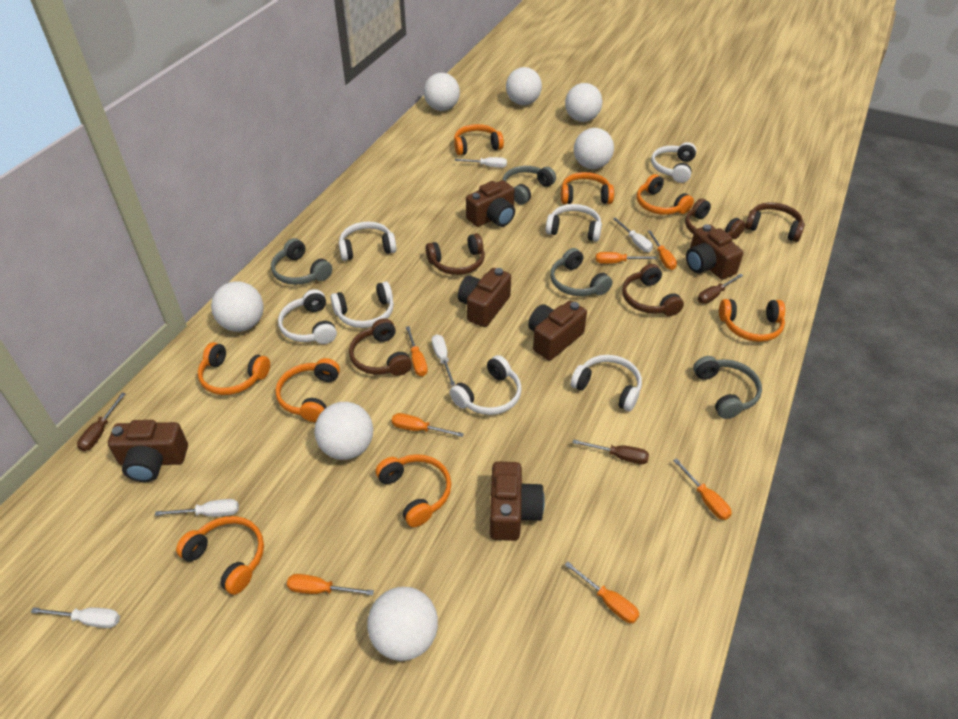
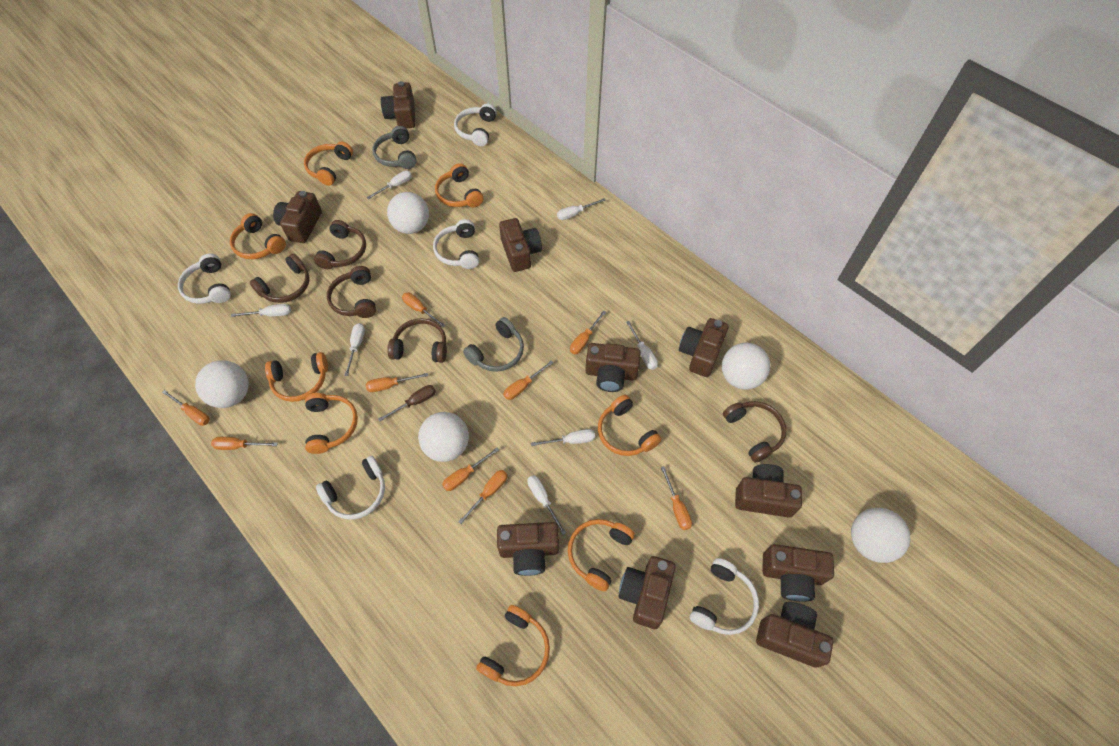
brown camera: [108,420,188,482] [458,268,511,327] [466,180,515,227] [490,461,545,541] [528,301,587,360] [686,224,743,280] = 6 -> [273,191,322,243] [381,81,415,128] [497,522,559,576] [499,218,542,272] [585,343,641,392] [619,556,676,629] [679,318,729,377] [735,464,802,518] [756,602,833,668] [763,544,834,602] = 10
brown screwdriver: [77,393,126,451] [573,439,649,464] [698,274,743,304] = 3 -> [378,385,436,422] = 1
grey headphones: [271,238,332,285] [503,166,556,205] [550,248,612,296] [693,356,762,419] = 4 -> [372,126,417,169] [463,317,524,372] = 2
orange screwdriver: [287,574,374,595] [392,413,464,437] [406,326,428,376] [565,562,640,623] [595,252,656,264] [648,230,677,270] [673,458,732,520] = 7 -> [162,390,210,426] [211,437,278,450] [366,373,428,392] [402,293,446,328] [442,447,499,491] [458,470,507,524] [503,360,554,400] [570,310,606,354] [661,466,692,530] = 9
white ball: [211,281,264,332] [315,402,373,460] [367,587,438,661] [424,73,460,111] [506,67,542,105] [565,83,602,122] [574,128,614,169] = 7 -> [195,360,249,408] [387,192,429,234] [418,412,469,462] [722,343,770,390] [851,508,910,563] = 5
white headphones: [278,289,337,344] [330,281,394,328] [339,221,397,261] [449,355,522,415] [546,204,602,242] [571,355,642,411] [651,142,696,183] = 7 -> [178,254,231,304] [316,456,385,520] [433,219,479,269] [454,104,497,146] [690,558,759,635] = 5
white screwdriver: [31,607,120,628] [155,499,239,517] [431,334,455,386] [455,157,507,168] [613,217,653,252] = 5 -> [231,304,291,317] [344,323,365,376] [367,170,412,199] [527,475,566,535] [531,429,595,446] [557,198,606,220] [626,321,658,370] = 7

